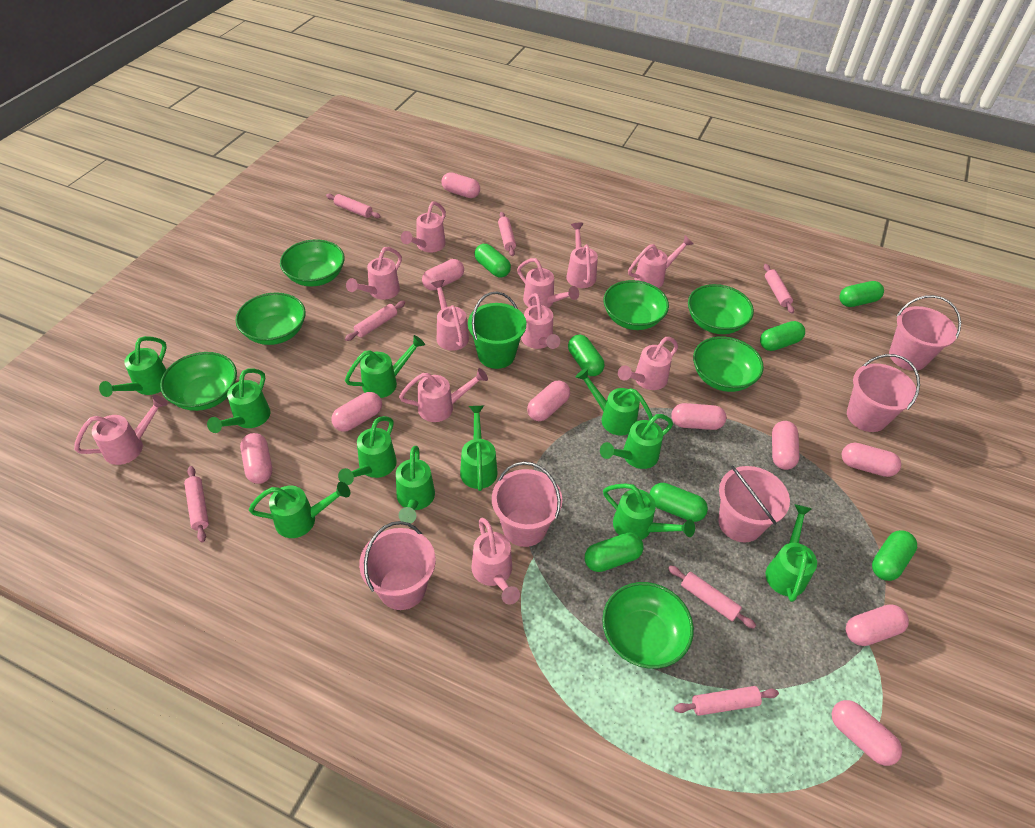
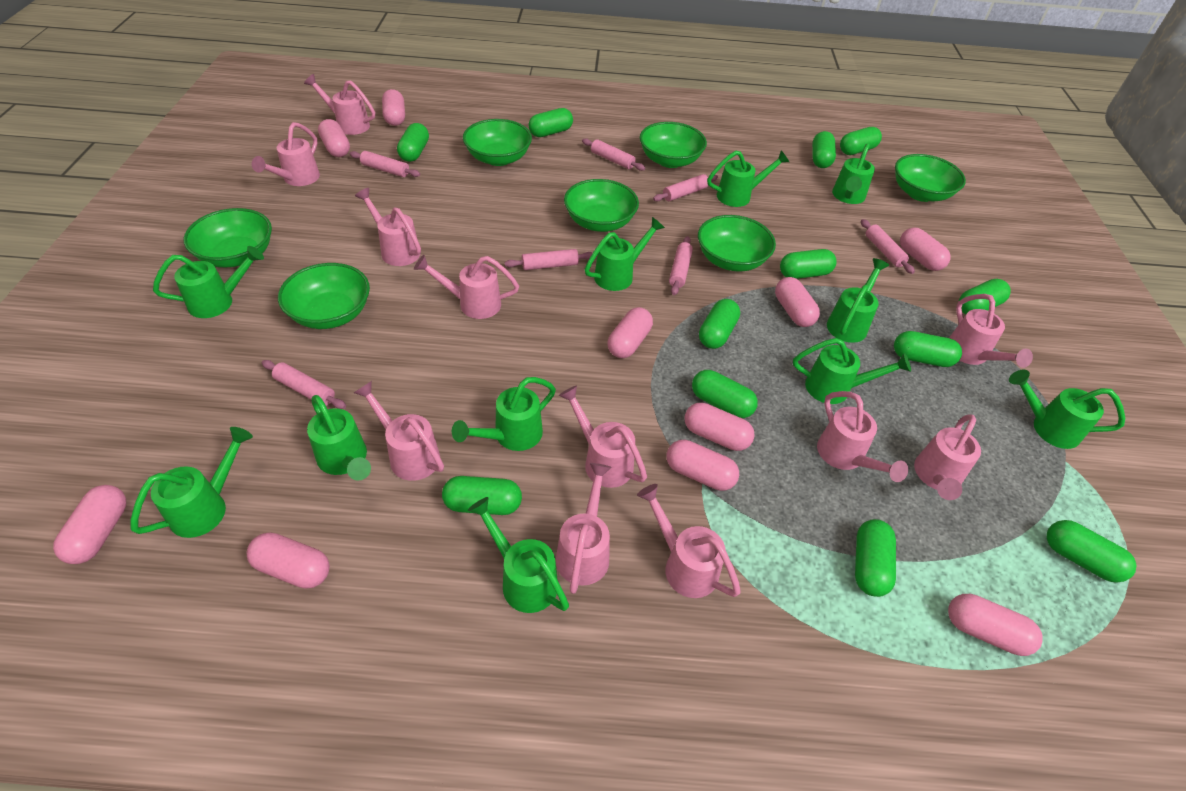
green bucket: [468,292,526,369] = 1 -> none = 0
green capsule: [474,244,511,278] [568,335,605,376] [585,532,644,572] [650,483,708,522] [760,321,805,351] [839,281,884,307] [872,530,917,581] = 7 -> [397,123,429,162] [442,476,522,515] [529,108,573,137] [692,370,758,418] [699,299,740,349] [780,249,837,279] [812,131,836,168] [840,127,882,155] [855,519,896,597] [894,331,962,367] [959,279,1011,314] [1047,520,1137,583] = 12
pink bucket: [359,521,436,610] [492,462,562,547] [718,466,790,543] [847,354,920,432] [889,295,961,371] = 5 -> none = 0

